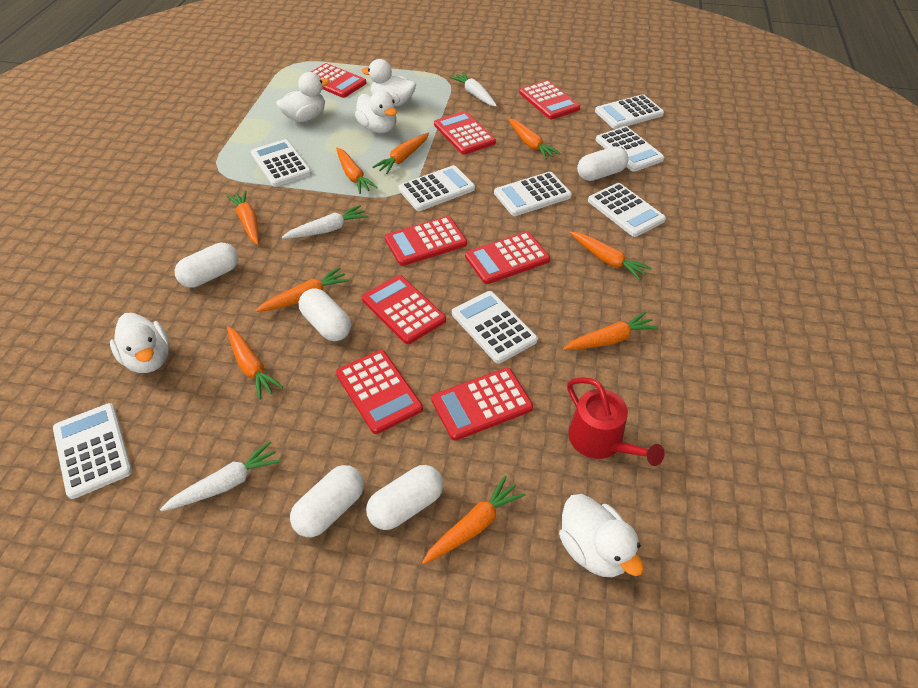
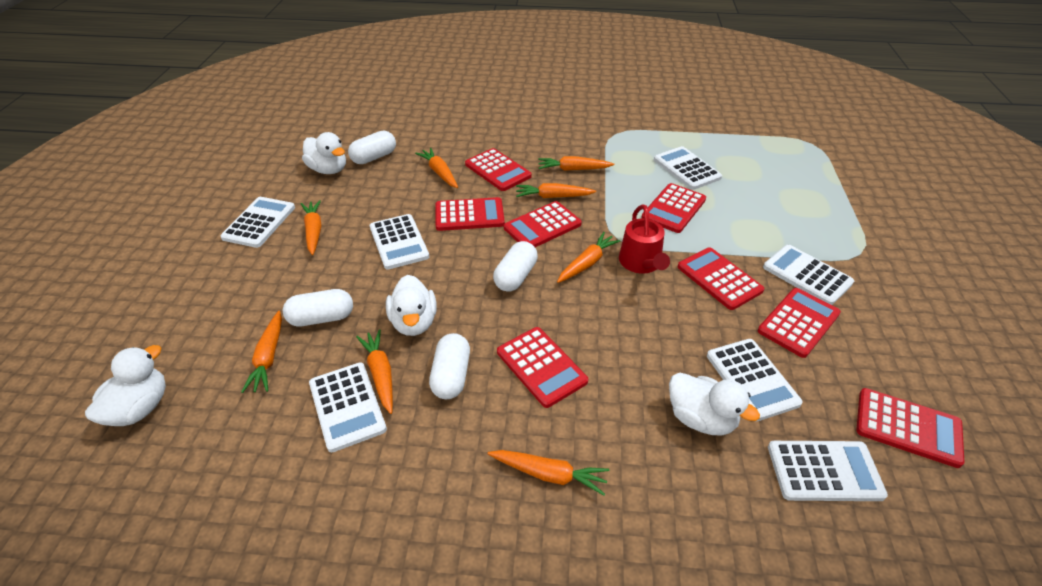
orange carrot: [226,190,259,245] [227,326,283,400] [255,267,350,312] [336,148,378,194] [372,133,429,174] [422,476,526,565] [508,118,561,160] [563,311,659,350] [570,231,652,280] = 9 -> [241,311,282,393] [301,200,321,255] [356,329,393,414] [415,148,458,188] [488,450,609,496] [516,183,596,198] [538,156,614,171] [557,232,621,283] = 8
white calculator: [53,403,132,499] [251,139,312,187] [398,165,475,211] [452,291,538,364] [494,172,572,216] [588,183,666,237] [595,94,664,129] [596,126,664,172] = 8 -> [220,197,295,248] [309,362,387,452] [370,214,429,269] [654,146,722,190] [707,339,803,421] [763,245,854,305] [768,441,888,501] = 7
white capsule: [175,243,238,288] [290,465,364,537] [299,288,351,341] [366,465,444,530] [577,146,629,181] = 5 -> [283,289,353,326] [348,131,396,164] [429,333,470,399] [493,241,538,292] = 4
white carrot: [160,442,281,511] [282,205,368,239] [450,72,497,107] = 3 -> none = 0
white duck: [110,313,169,373] [276,72,330,122] [355,91,397,133] [361,59,416,106] [559,494,644,577] = 5 -> [85,345,166,426] [302,132,346,174] [386,275,437,336] [669,372,760,436] = 4

